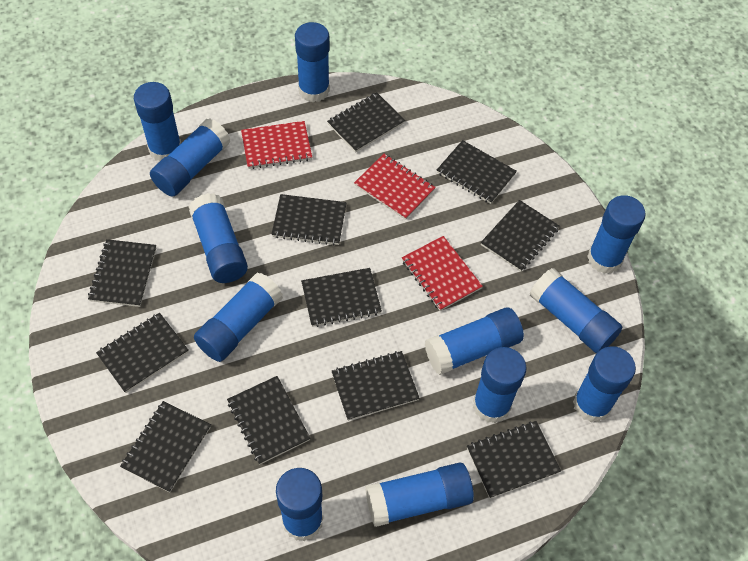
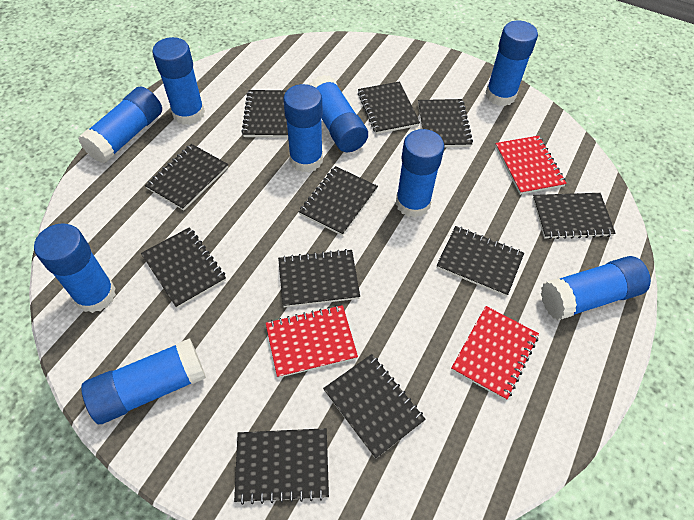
blue glue stick: [134,82,181,161] [150,118,230,197] [189,193,248,283] [194,272,283,362] [276,468,323,541] [295,22,330,102] [365,463,474,527] [425,308,524,375] [473,347,527,423] [529,268,622,353] [573,346,636,422] [587,195,646,274] = 12 -> [34,223,116,313] [78,86,162,163] [81,338,206,424] [152,37,205,125] [283,84,323,172] [309,75,368,152] [396,129,444,218] [485,20,538,106] [541,256,651,320] = 9

